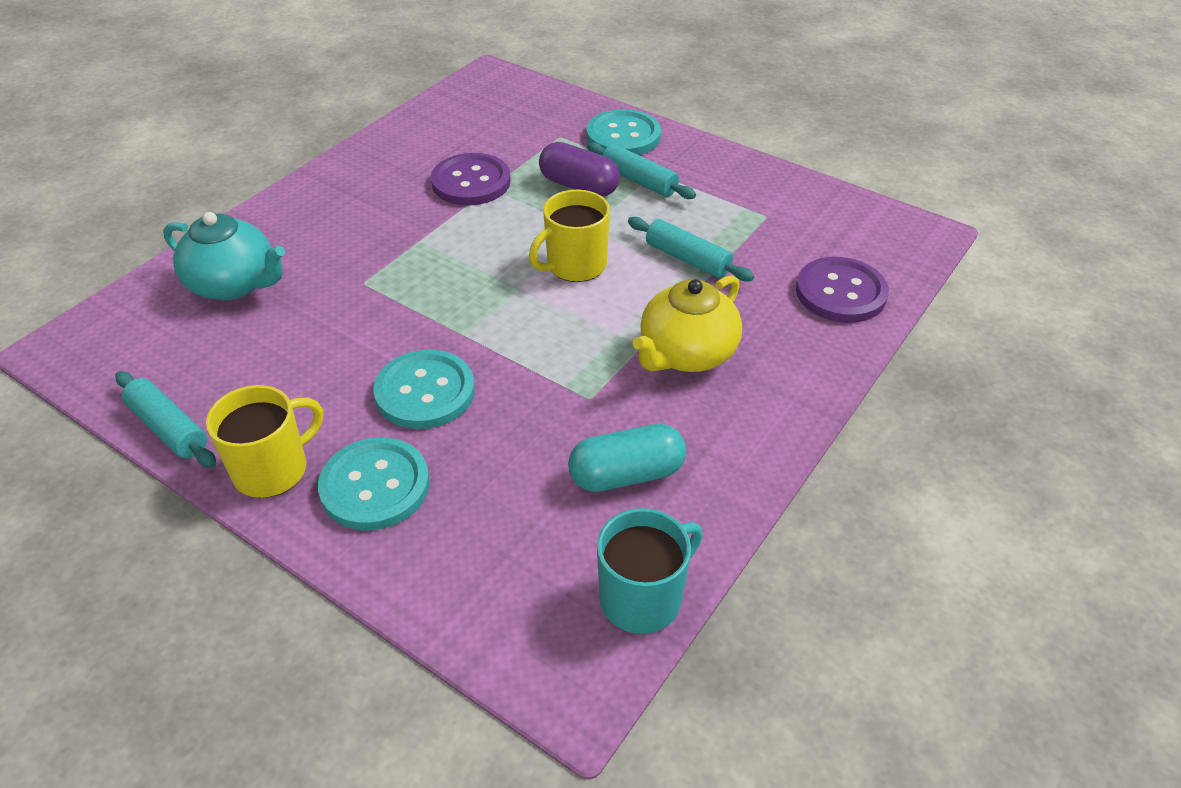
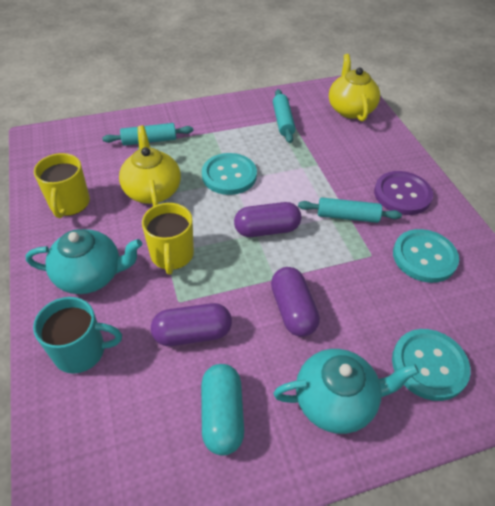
purple button: [431,153,511,205] [796,257,889,323] = 2 -> [374,171,433,215] = 1
purple capsule: [539,142,620,197] = 1 -> [151,303,232,346] [234,202,301,237] [271,267,320,337] = 3
turquoise teapot: [163,212,285,300] = 1 -> [26,229,142,294] [274,349,419,434] = 2
yellow teapot: [633,275,742,372] = 1 -> [119,125,181,206] [329,54,380,121] = 2

